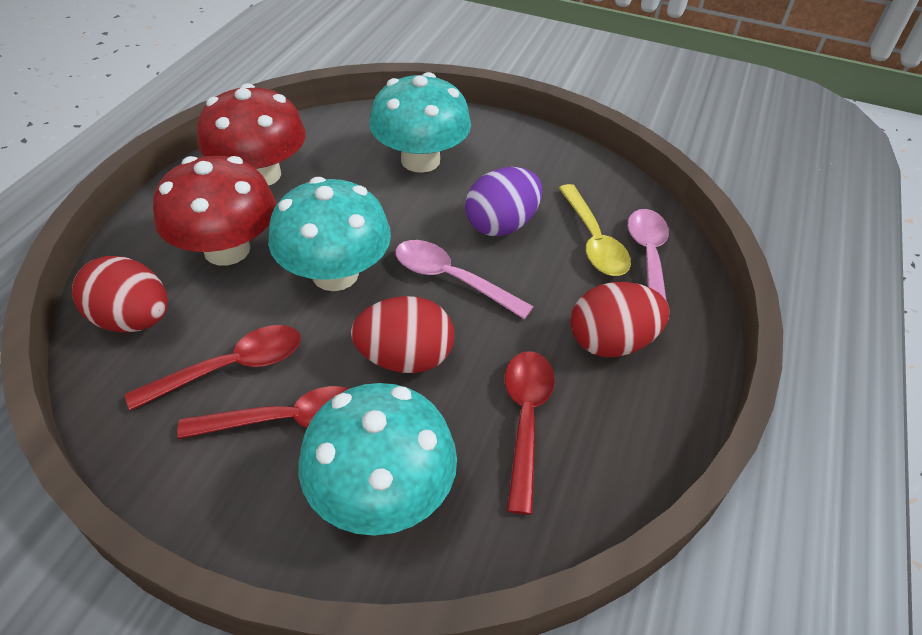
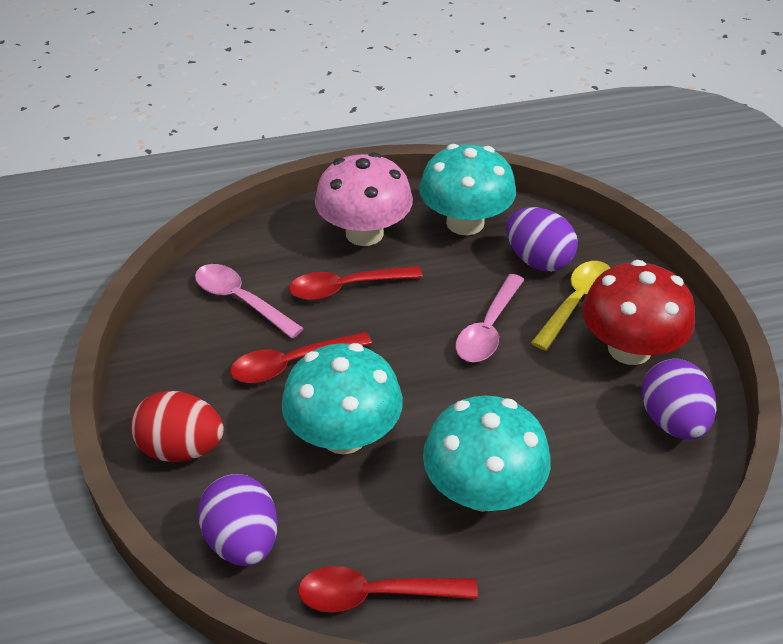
pink mushroom: none = 0 -> [315,152,413,246] = 1
purple egg: [465,167,543,236] = 1 -> [198,474,278,566] [506,207,578,272] [641,359,717,439] = 3
red egg: [72,256,168,333] [351,296,454,373] [571,282,670,357] = 3 -> [131,391,224,462] = 1
red mushroom: [153,156,276,266] [197,83,306,186] = 2 -> [582,260,695,365] = 1

